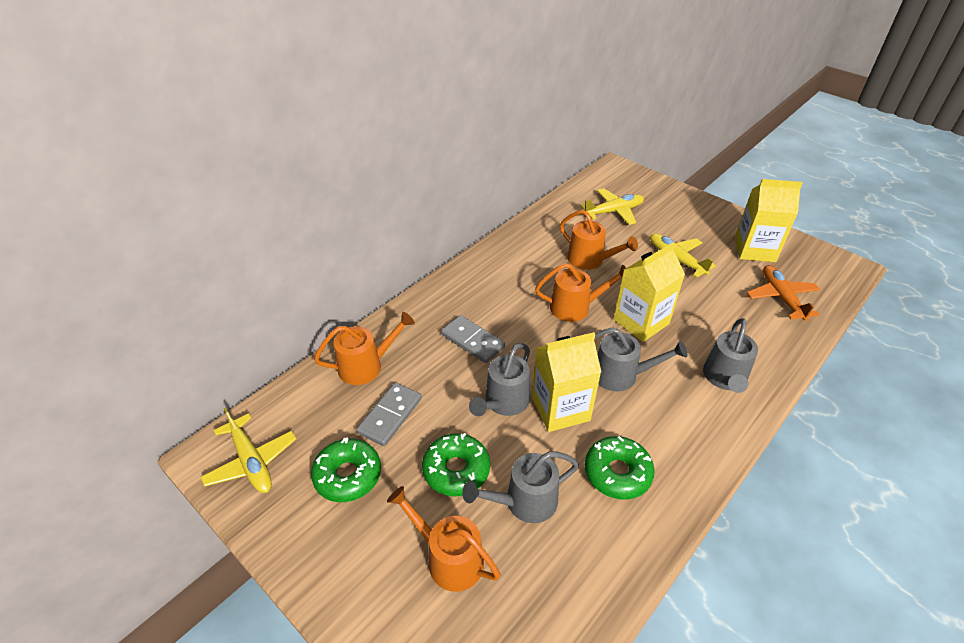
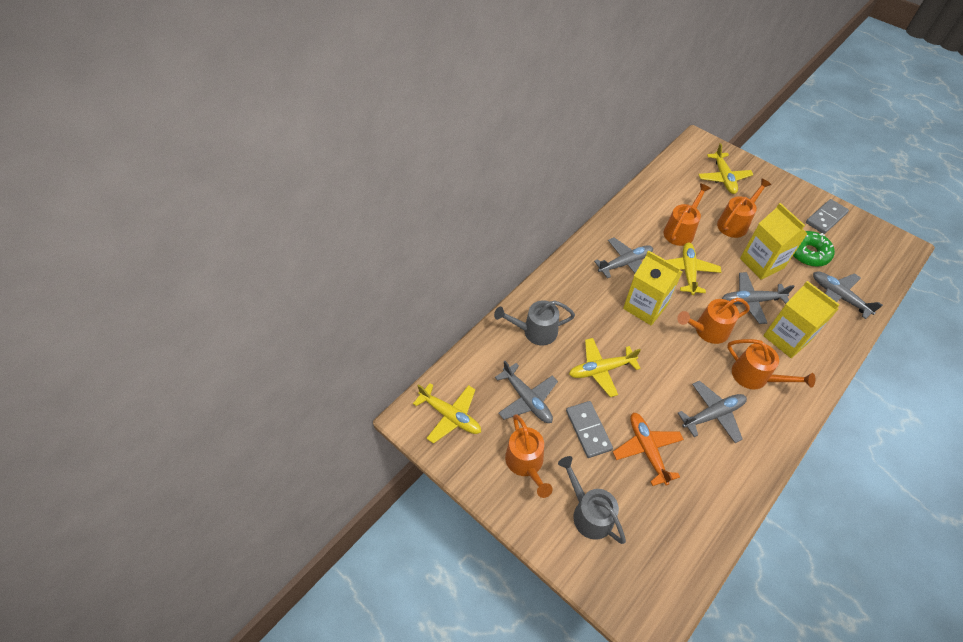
green donut: [311,437,381,502] [422,433,490,496] [585,436,655,500] = 3 -> [793,231,835,267] = 1
grey plane: none = 0 -> [495,361,558,423] [594,237,653,278] [678,381,747,443] [722,272,795,324] [813,271,883,319] = 5
grey watering can: [462,451,579,523] [469,343,530,416] [595,327,688,391] [703,318,758,393] = 4 -> [494,300,575,345] [558,456,626,544] = 2
orange watering can: [314,312,415,385] [387,486,501,592] [535,263,626,322] [560,210,638,270] = 4 -> [505,414,553,498] [663,183,711,246] [677,298,750,344] [717,178,772,238] [727,339,815,389] = 5
yellow plane: [201,407,296,493] [580,188,644,225] [650,233,716,277] = 3 -> [413,383,481,444] [569,338,641,397] [667,243,721,295] [698,143,753,194] = 4

